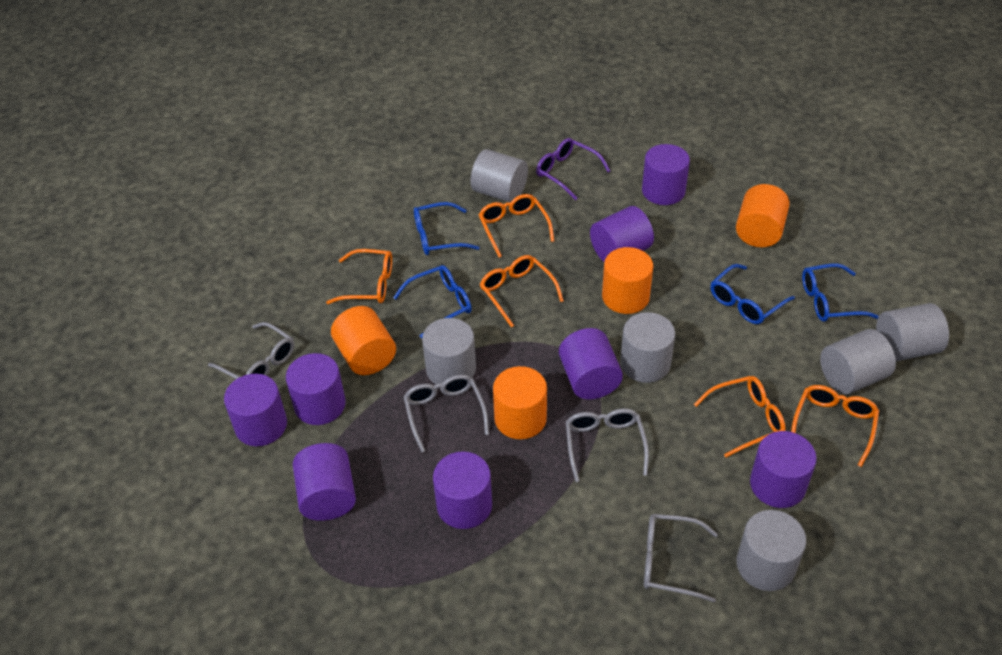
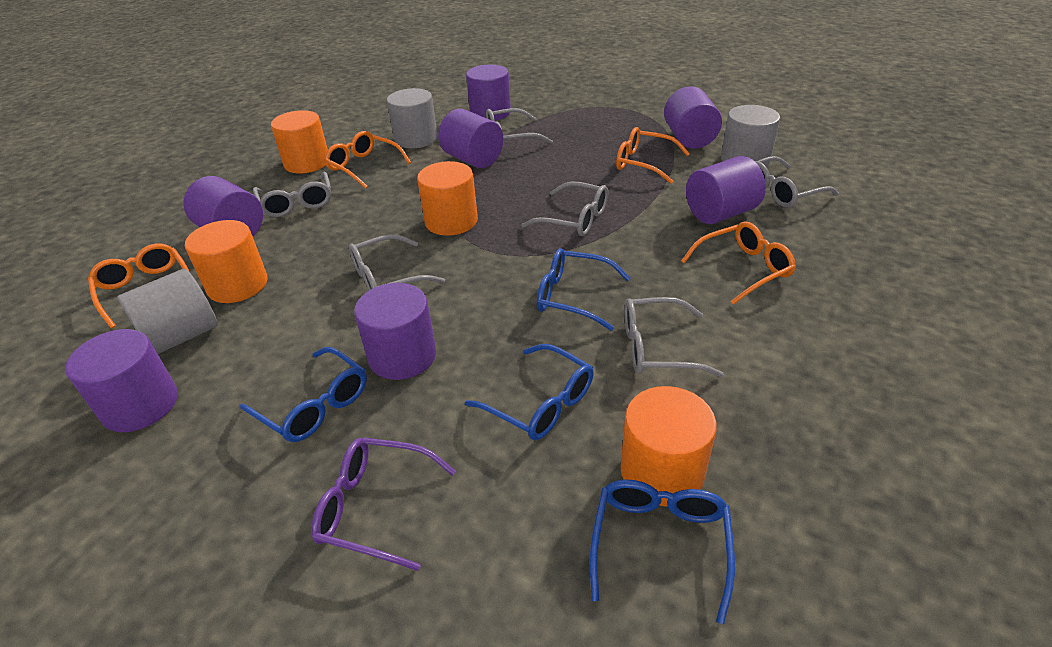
grey cylinder: [422,318,476,384] [471,149,528,202] [620,312,675,383] [736,510,806,591] [820,329,896,394] [876,303,949,361] = 6 -> [117,269,218,354] [387,88,438,148] [721,105,780,167] = 3
grey glasses: [208,322,294,379] [404,374,489,453] [566,409,649,482] [644,514,718,603] = 4 -> [253,172,331,217] [349,234,445,291] [486,108,553,148] [521,181,608,236] [624,297,724,377] [755,156,839,207] = 6
orange glasses: [326,249,392,304] [478,194,554,258] [480,255,564,328] [694,376,786,457] [791,385,879,467] = 5 -> [88,244,189,329] [324,131,411,189] [616,127,690,184] [681,221,796,305] = 4
purple cylinder: [224,374,287,446] [286,353,346,425] [293,443,356,521] [433,451,492,529] [559,328,623,400] [590,206,654,262] [642,144,690,205] [750,431,817,508] = 8 -> [65,329,178,432] [183,176,263,236] [354,283,436,380] [438,108,504,168] [466,64,511,120] [664,86,722,149] [686,156,766,224] = 7

